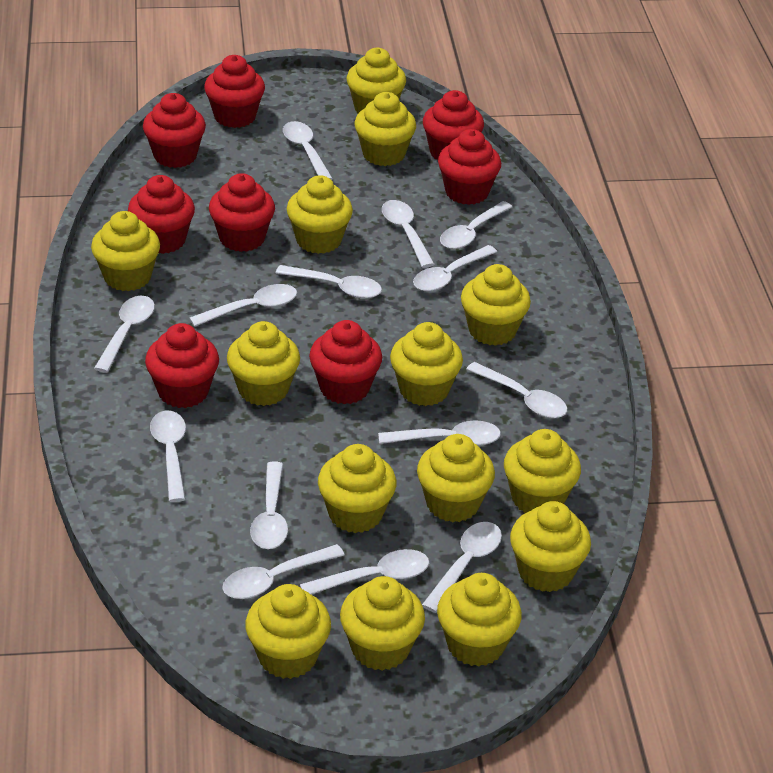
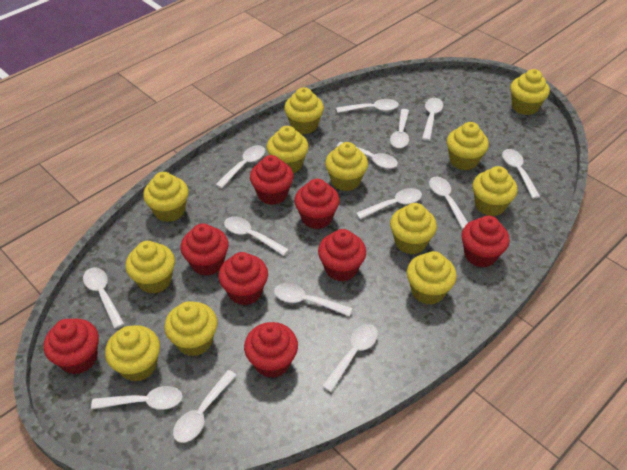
yellow cupcake: [91,211,160,291] [227,321,300,406] [245,584,331,679] [287,175,353,254] [318,444,396,533] [340,576,425,671] [346,48,406,114] [355,92,416,166] [390,322,463,406] [417,434,495,522] [437,573,522,667] [461,264,531,346] [504,429,581,513] [510,501,591,592] = 14 -> [105,325,160,382] [125,241,175,294] [143,172,189,222] [164,301,218,356] [267,126,309,173] [284,87,324,134] [325,142,368,191] [390,203,437,254] [407,251,457,305] [447,122,489,170] [472,166,518,216] [510,69,550,115] = 12

